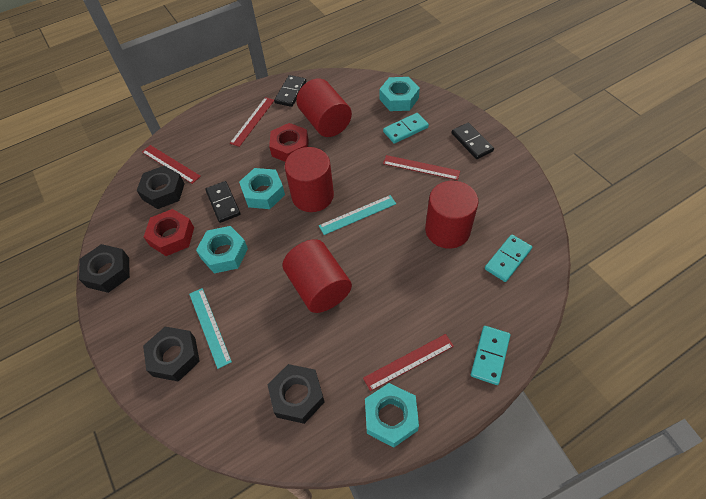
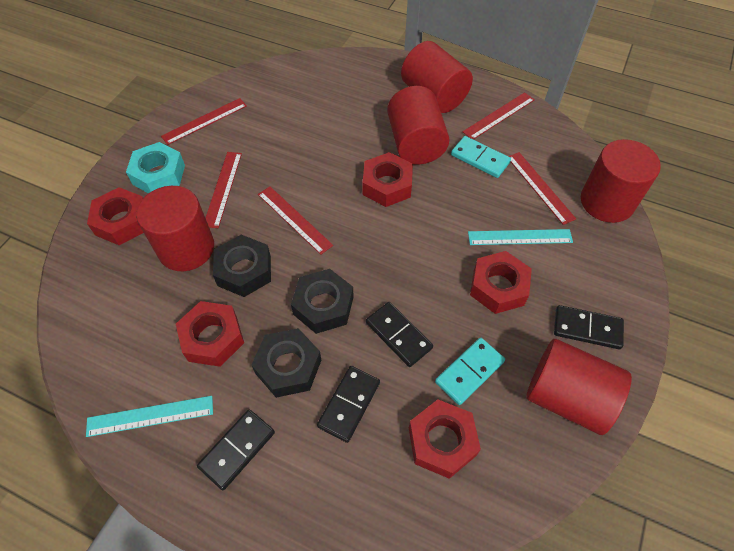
black domino: [205,181,241,223] [274,75,306,107] [452,123,494,159] = 3 -> [197,410,275,491] [317,366,380,443] [366,302,433,367] [554,305,624,349] = 4
black nut: [79,244,130,293] [136,166,184,209] [143,327,200,382] [268,364,325,424] = 4 -> [213,235,271,297] [252,328,321,398] [291,269,354,334] = 3
red cylinder: [283,239,352,313] [285,147,334,212] [296,78,352,137] [425,181,478,249] = 4 -> [136,186,214,271] [387,86,449,165] [401,41,473,113] [526,339,632,435] [581,139,661,223] = 5
red nut: [144,209,194,256] [269,123,309,162] = 2 -> [87,187,144,245] [176,301,244,367] [362,152,413,207] [409,400,481,479] [470,251,532,314] = 5
red ruler: [142,145,201,184] [230,97,274,147] [363,334,454,391] [383,155,460,180] = 4 -> [161,98,247,145] [206,152,242,228] [258,186,333,255] [462,92,535,139] [508,152,576,225] = 5
turquoise domino: [383,113,429,144] [471,326,511,385] [485,234,532,282] = 3 -> [435,338,505,405] [451,136,511,178] = 2
turquoise nut: [196,226,248,273] [239,168,285,209] [365,383,419,448] [380,77,420,111] = 4 -> [126,142,185,194] = 1

